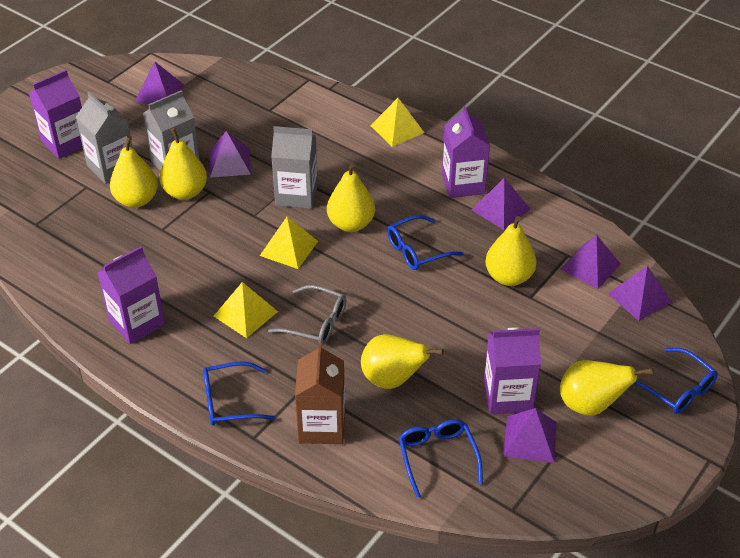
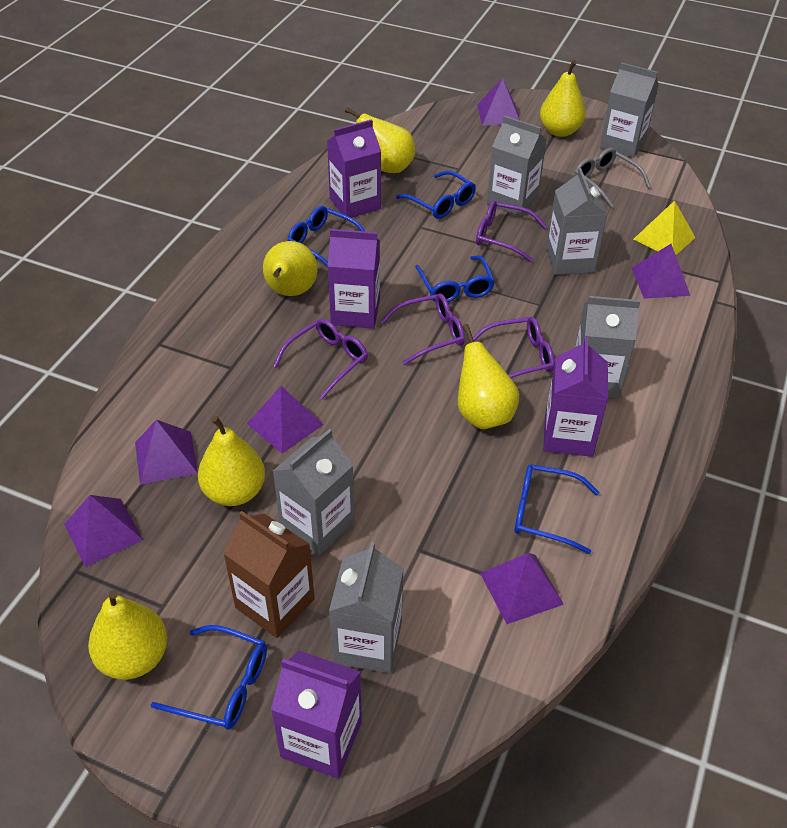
blue glasses: [203,361,275,426] [387,215,464,270] [399,419,483,498] [633,348,718,414] = 4 -> [151,625,267,730] [288,206,365,266] [396,171,476,219] [415,256,495,302] [514,465,599,554] = 5
grey carton: [76,92,133,184] [143,90,200,171] [271,126,318,209] = 3 -> [273,429,355,556] [329,542,404,673] [487,116,546,216] [546,168,607,275] [575,296,640,398] [600,62,659,158] = 6
purple glasses: none = 0 -> [273,319,368,399] [380,293,465,365] [473,317,555,378] [476,200,547,262] = 4
yellow pyramid: [214,282,278,338] [260,217,318,269] [370,98,424,147] = 3 -> [633,201,696,255] = 1

